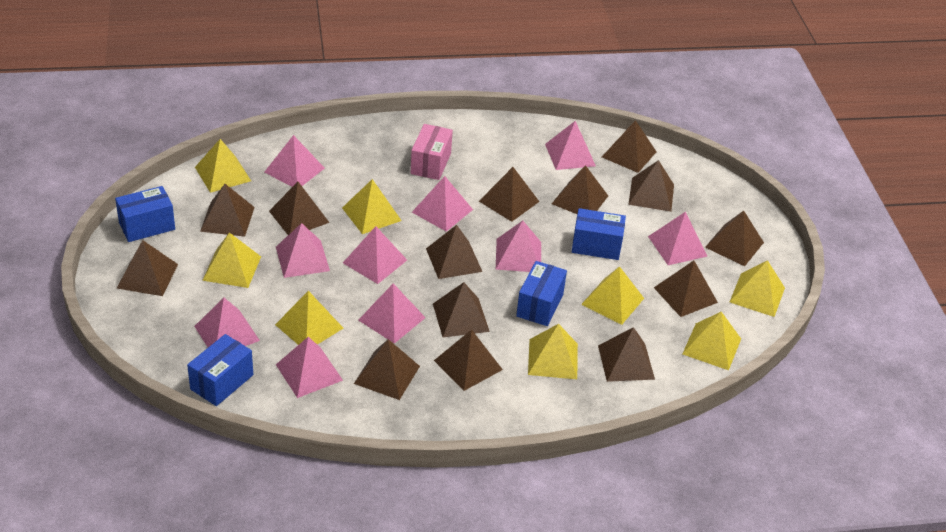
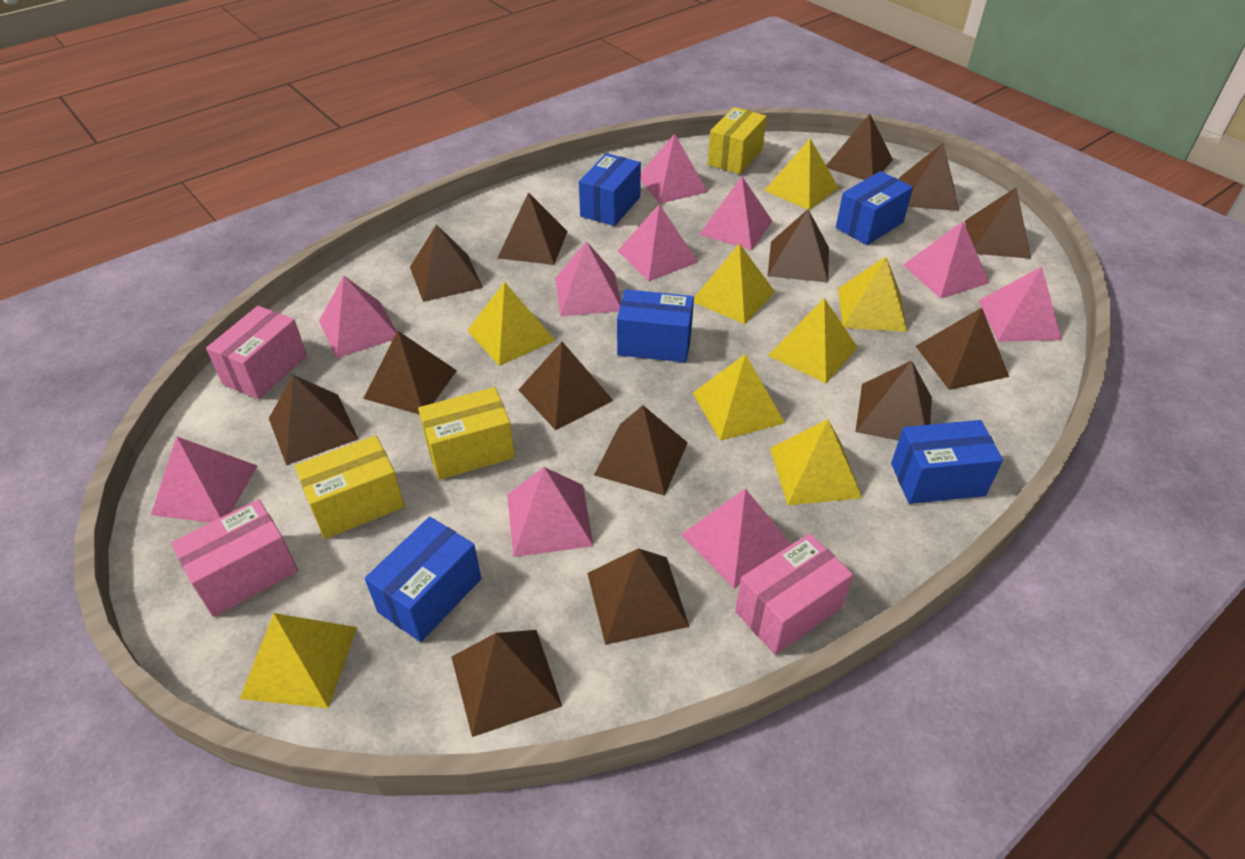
blue box: [115,186,175,242] [187,334,253,406] [516,261,567,326] [572,208,626,260] = 4 -> [365,517,481,642] [579,153,641,226] [617,289,694,363] [836,171,913,245] [891,420,1003,504] = 5
pink box: [411,124,453,180] = 1 -> [171,499,298,617] [206,306,307,399] [735,533,853,655] = 3
yellow box: none = 0 -> [295,435,405,539] [418,387,515,480] [708,107,767,174] = 3

